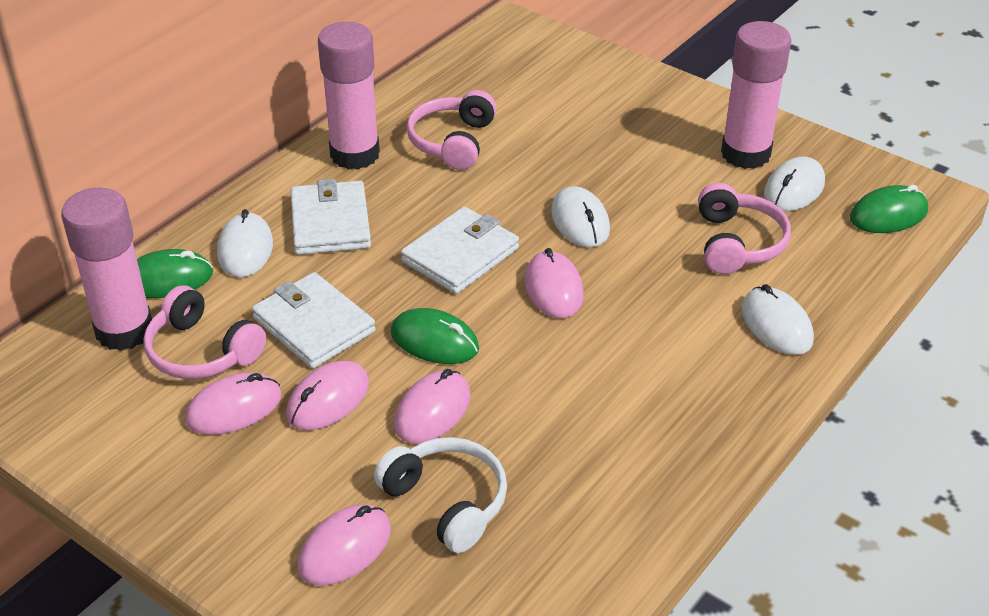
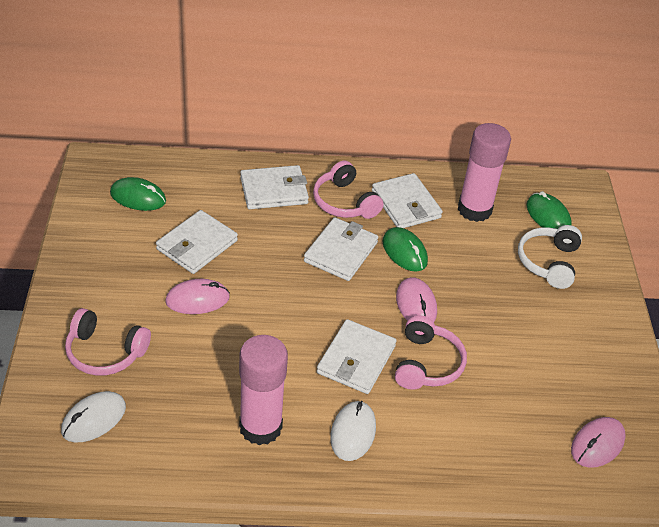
pink glue stick: [61,187,152,351] [318,22,380,170] [721,21,791,169] = 3 -> [239,335,288,445] [458,123,511,222] = 2
pink mouse: [185,373,282,435] [286,361,369,430] [297,504,391,586] [394,369,471,443] [525,248,583,318] = 5 -> [165,279,230,314] [396,277,437,322] [571,417,626,468] = 3
white mouse: [217,209,273,277] [551,186,610,247] [741,284,814,355] [764,157,825,211] = 4 -> [61,391,126,443] [330,401,376,461] = 2
white wallet: [252,272,376,369] [291,179,371,255] [401,207,519,294] = 3 -> [156,210,238,274] [240,165,309,209] [304,217,378,281] [317,319,397,394] [372,173,443,228] = 5

